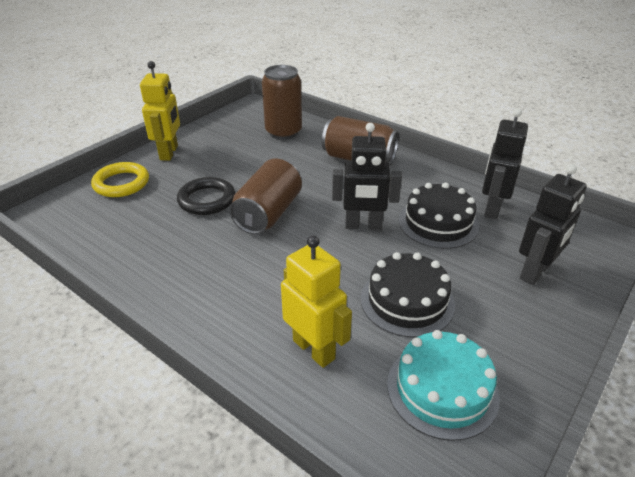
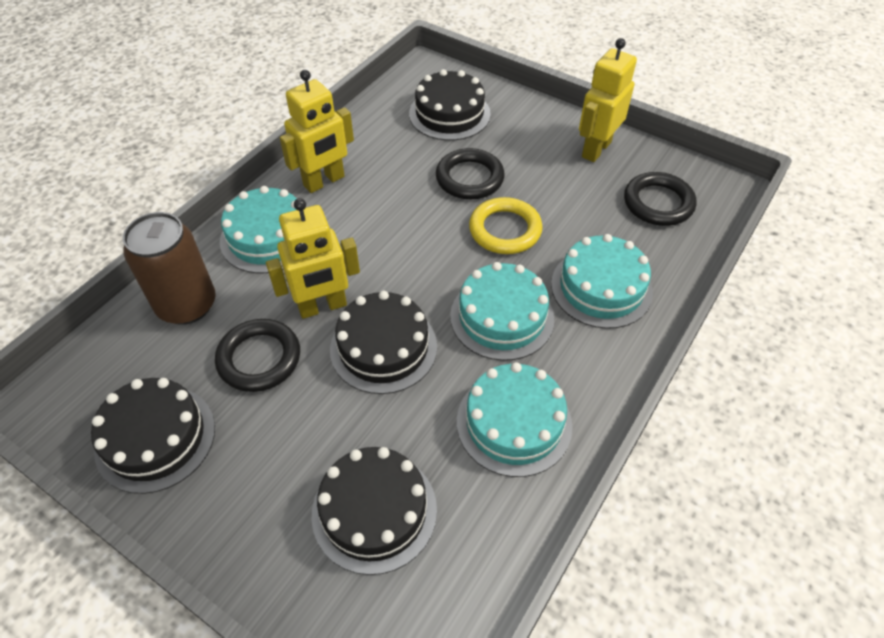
black cake: [361,252,455,337] [399,182,479,249] = 2 -> [91,378,215,494] [311,447,437,575] [330,291,437,394] [409,69,491,141] = 4
black ring: [177,177,235,215] = 1 -> [215,319,300,392] [436,148,505,199] [624,172,696,226] = 3
black robot: [332,123,402,230] [482,108,528,219] [519,164,587,285] = 3 -> none = 0
brown can: [229,159,302,234] [262,65,302,140] [322,116,399,166] = 3 -> [123,212,216,325] = 1
turquoise cake: [387,330,500,441] = 1 -> [220,186,297,273] [450,262,554,361] [457,362,573,477] [551,234,653,329] = 4
yellow robot: [140,61,180,161] [281,235,352,368] = 2 -> [266,198,360,319] [280,70,354,193] [579,38,637,162] = 3

